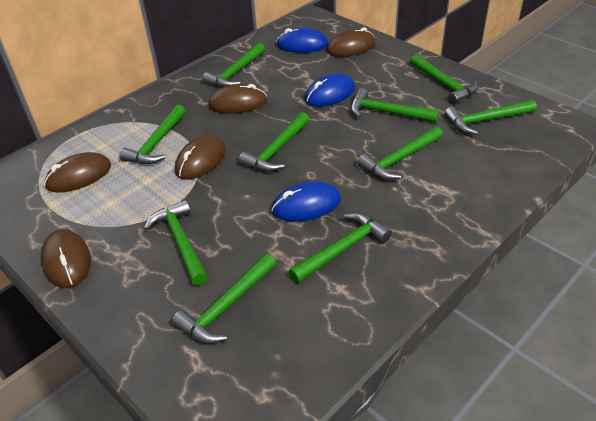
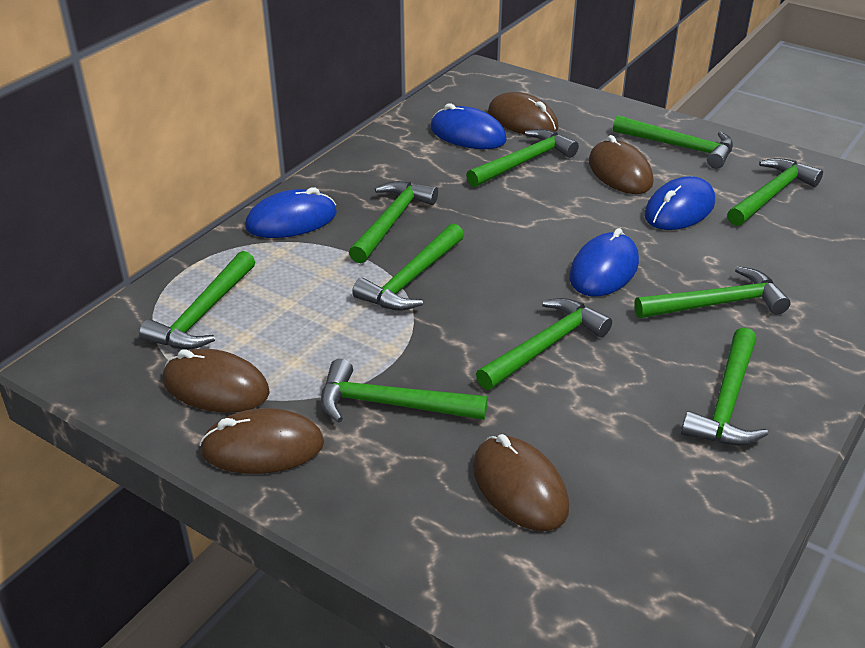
blue mouse: [271,181,341,222] [276,28,329,53] [305,73,356,107] = 3 -> [245,187,337,238] [430,103,507,149] [569,228,639,296] [644,176,715,230] = 4

